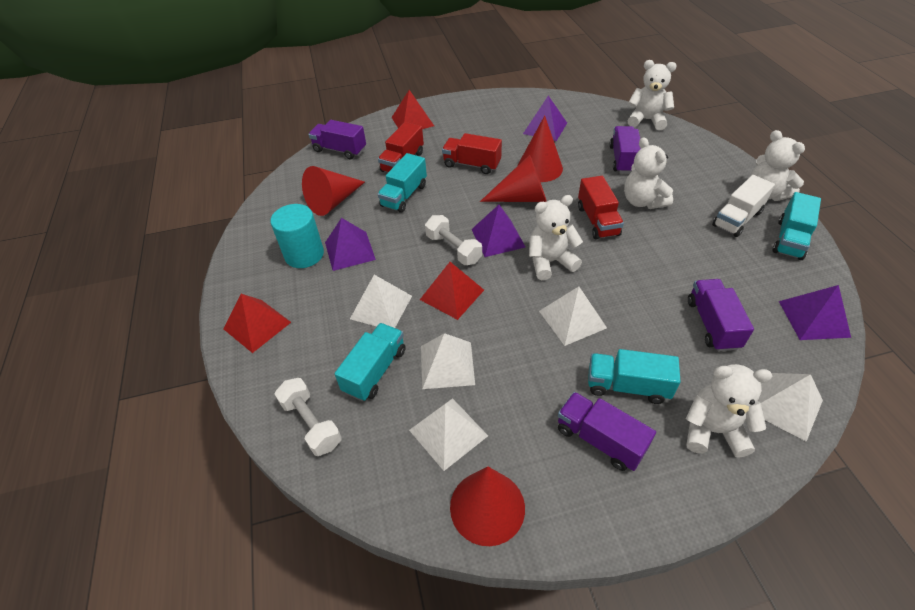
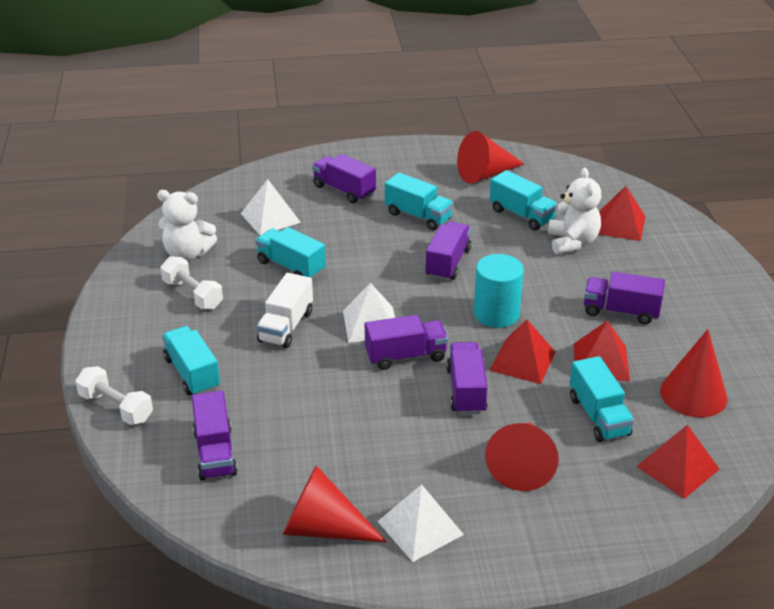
purple pyramid: [325,218,376,271] [472,205,525,257] [523,96,567,141] [779,285,851,340] = 4 -> none = 0
purple truck: [308,120,366,159] [558,392,656,471] [609,126,641,173] [688,279,754,351] = 4 -> [192,391,238,481] [312,154,376,203] [365,315,448,370] [425,221,471,281] [446,342,488,414] [584,272,665,325] = 6
red pyramid: [223,294,291,353] [392,90,434,129] [420,262,484,320] = 3 -> [489,319,556,384] [573,320,630,381] [598,186,646,241] [636,425,720,499] = 4
red truck: [378,122,424,172] [442,133,502,174] [578,176,624,240] = 3 -> none = 0
turquoise truck: [335,323,406,401] [378,153,427,213] [588,349,681,404] [772,192,821,260] = 4 -> [162,326,220,395] [255,227,326,279] [385,172,454,231] [490,170,558,231] [569,356,634,442] = 5
white pyramid: [350,275,412,328] [409,398,488,471] [421,333,475,389] [539,286,607,346] [758,373,823,442] = 5 -> [241,179,301,235] [343,283,395,343] [377,484,464,562] = 3
white teddy bear: [529,195,583,280] [624,137,673,209] [627,60,677,130] [686,364,773,458] [750,130,805,201] = 5 -> [157,190,217,261] [548,168,601,254] = 2

